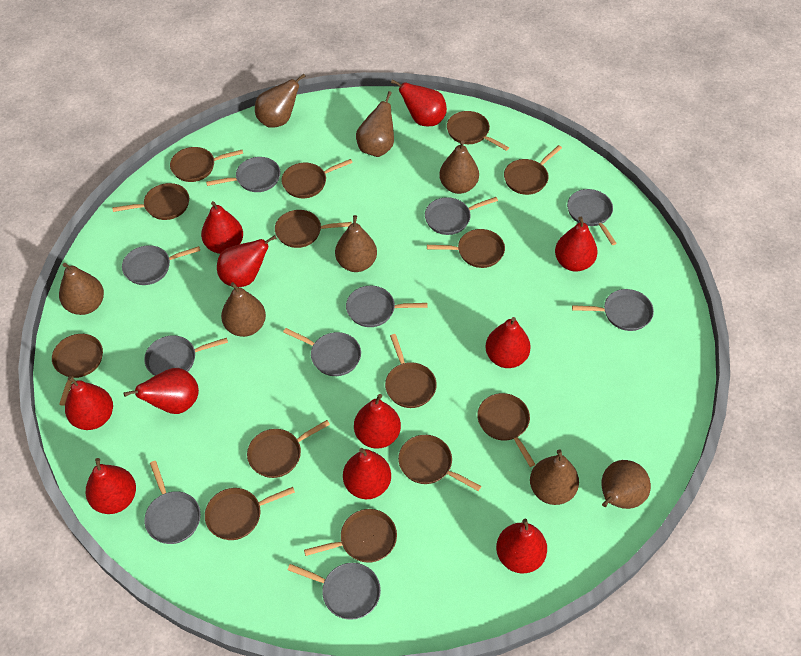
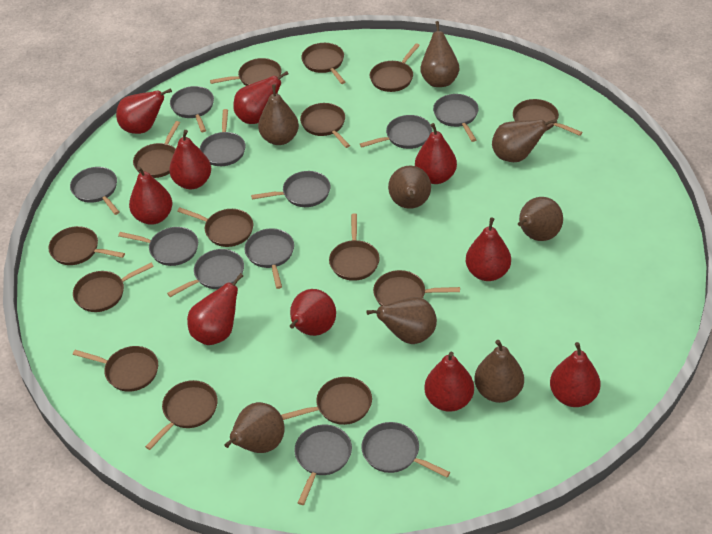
grey pan: [122,245,200,285] [144,335,228,376] [144,461,201,544] [206,157,280,192] [283,328,361,376] [288,563,381,620] [346,286,427,327] [425,197,498,235] [567,189,617,245] [572,289,654,331] = 10 -> [70,167,119,215] [118,227,198,266] [167,249,244,297] [170,86,214,132] [200,109,246,166] [244,228,294,289] [251,171,330,207] [294,425,352,505] [360,115,432,149] [361,422,450,477] [433,94,479,142] = 11
red pear: [65,376,113,430] [86,458,136,514] [123,368,199,414] [201,201,243,254] [217,235,277,287] [343,448,391,499] [354,394,401,449] [391,80,447,126] [485,317,531,368] [496,519,547,574] [555,217,598,272] = 11 -> [116,88,172,134] [129,166,173,225] [169,130,211,189] [187,273,243,345] [233,71,289,124] [290,289,336,336] [415,123,457,184] [424,352,474,412] [466,218,511,281] [550,342,601,407] = 10

